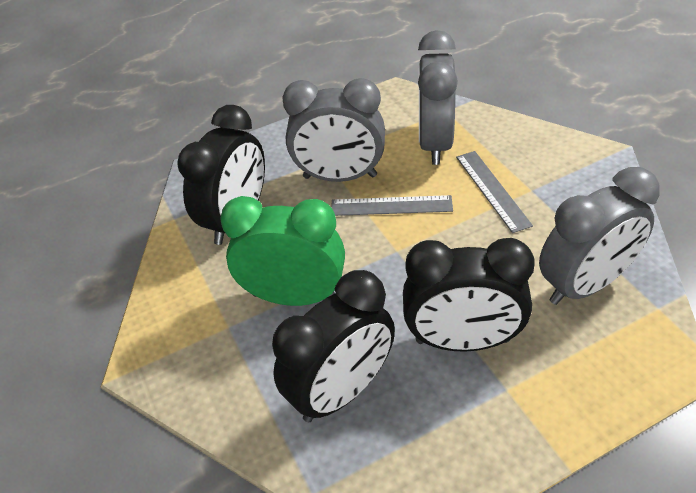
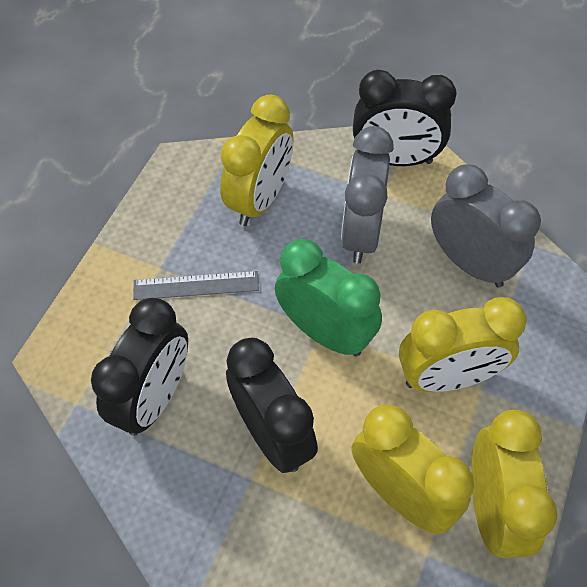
grey clock: [283,78,385,182] [418,30,458,165] [539,167,660,305] = 3 -> [341,126,394,264] [431,164,541,288] = 2
grey ruler: [331,195,453,216] [456,151,533,233] = 2 -> [133,271,259,300] = 1
yellow clock: none = 0 -> [220,94,293,226] [351,404,474,534] [399,297,527,392] [472,410,558,558] = 4

